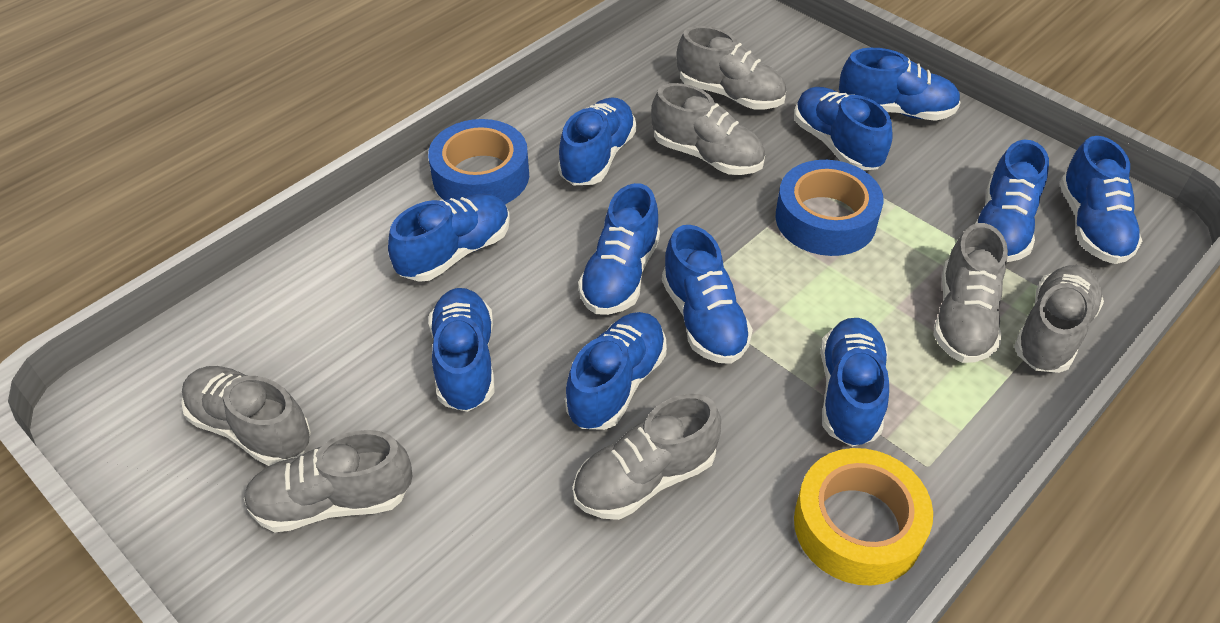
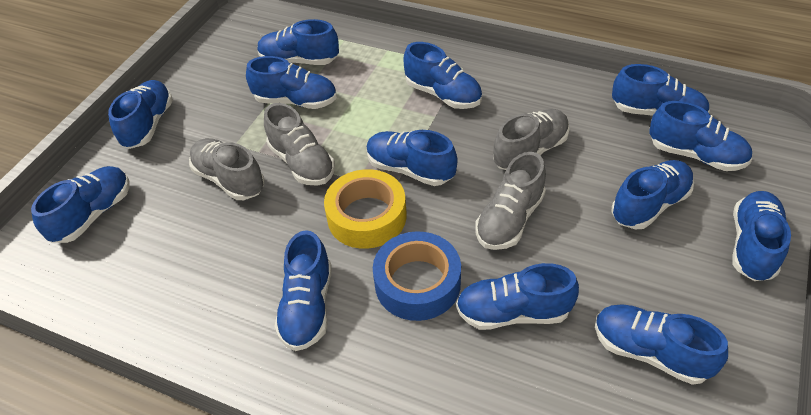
blue shoe: [388,193,510,282] [429,288,494,412] [558,97,636,185] [565,312,667,430] [578,183,660,315] [662,225,753,364] [794,87,893,170] [820,318,889,447] [839,48,961,121] [975,140,1049,262] [1060,136,1142,264] = 11 -> [31,166,130,243] [108,80,173,149] [246,56,337,109] [257,19,339,65] [274,230,332,351] [366,130,457,186] [404,42,482,109] [456,263,579,330] [595,305,728,385] [612,64,710,116] [612,160,694,229] [650,101,752,171] [732,191,791,281] = 13
blue tape: [428,119,529,204] [775,160,884,256] = 2 -> [373,231,461,321] = 1
grey shoe: [181,366,311,466] [244,430,413,532] [573,394,721,520] [651,83,765,175] [677,26,786,109] [934,223,1008,363] [1014,265,1104,373] = 7 -> [189,138,265,200] [264,103,335,186] [475,152,546,250] [493,109,570,170] = 4

